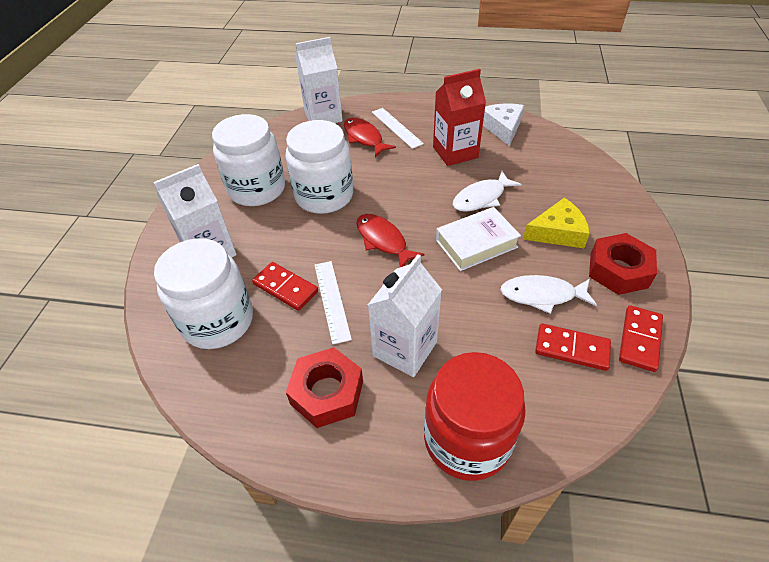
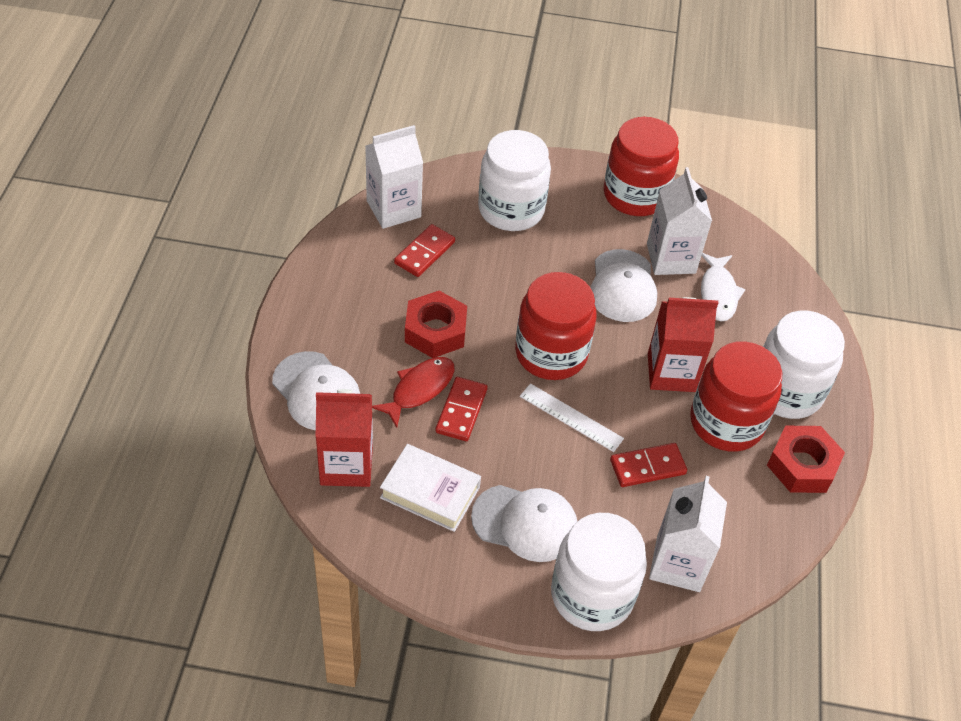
red carton: [433,69,486,166] = 1 -> [316,389,373,487] [648,297,718,392] = 2
red fish: [344,118,396,157] [356,214,424,267] = 2 -> [372,357,455,428] = 1
red jar: [424,352,526,481] = 1 -> [515,272,597,380] [603,117,679,216] [690,341,782,452] = 3
white cap: none = 0 -> [272,351,360,430] [471,485,577,562] [590,249,657,322] = 3
white cheese: [483,103,524,146] = 1 -> none = 0
white fish: [453,171,522,212] [500,275,597,314] = 2 -> [701,253,746,321] = 1
white ruler: [315,261,352,344] [372,108,424,149] = 2 -> [520,383,624,452] = 1
yellow cheese: [523,198,590,248] = 1 -> none = 0

